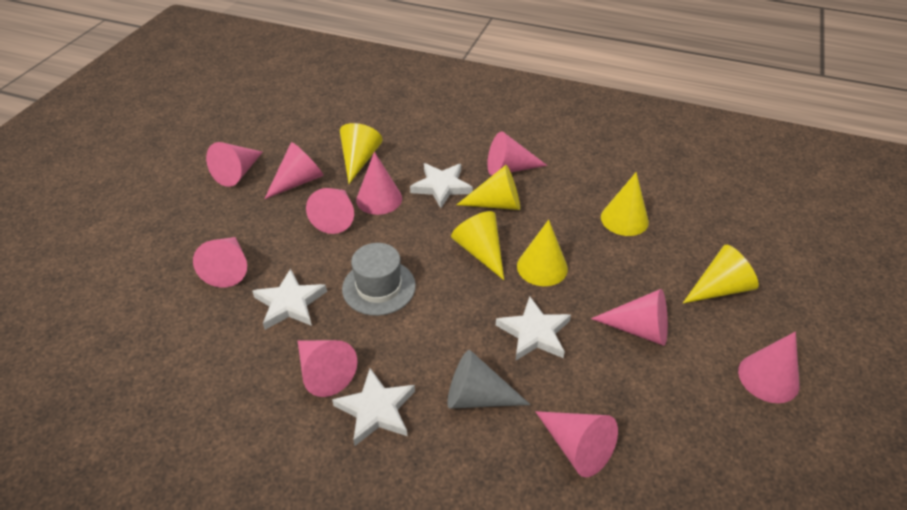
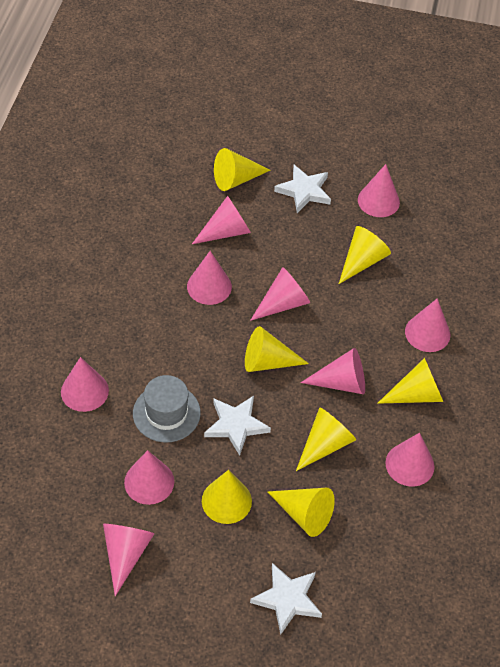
grey cone: [447,350,531,409] = 1 -> none = 0
white star: [252,269,327,330] [332,368,415,446] [410,163,473,208] [496,297,571,361] = 4 -> [204,396,271,456] [250,563,322,634] [274,165,331,213] = 3
yellow cone: [340,123,383,184] [451,211,504,280] [457,165,520,210] [517,220,568,286] [601,172,649,236] [683,245,759,303] = 6 -> [202,470,252,524] [214,148,271,191] [245,326,309,372] [267,488,335,537] [296,407,356,471] [339,226,391,284] [377,358,443,404] = 7

